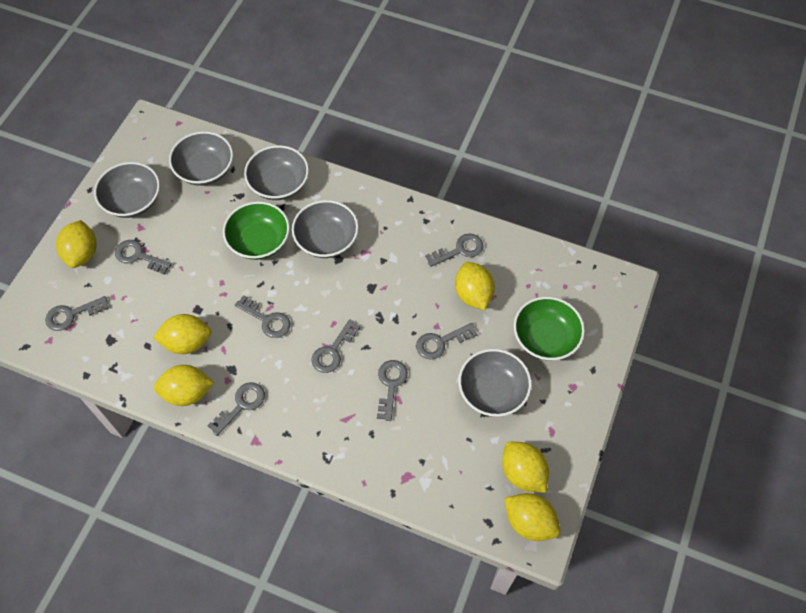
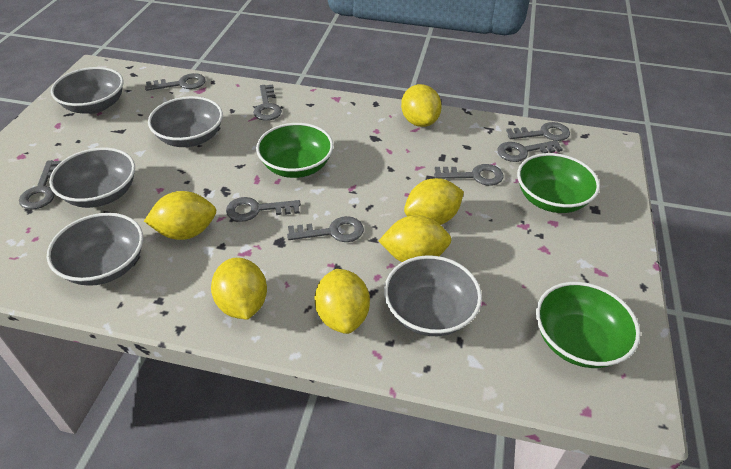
green bowl: [223,201,290,260] [514,297,585,360] = 2 -> [256,123,333,178] [517,153,600,213] [536,282,640,368] = 3

